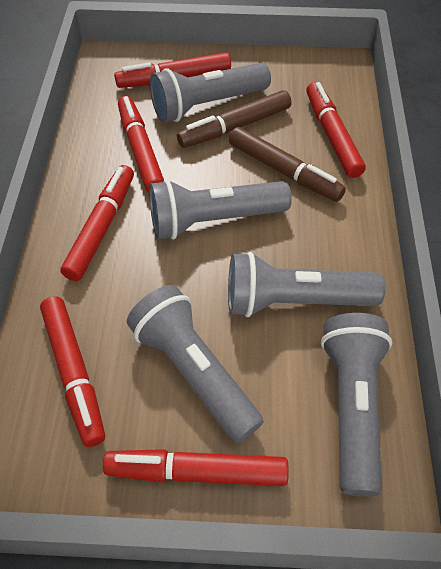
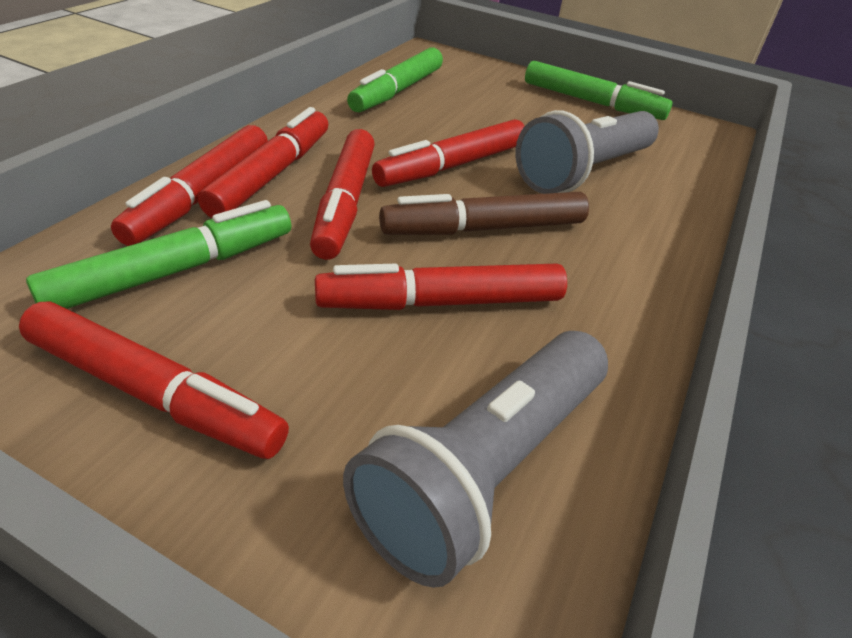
brown marker: [177,90,291,148] [229,127,346,202] = 2 -> [379,192,589,235] = 1
green marker: none = 0 -> [26,200,291,309] [347,47,443,112] [525,61,672,120] = 3
grey flashlight: [127,285,263,443] [149,179,292,240] [150,63,271,123] [228,252,385,317] [321,313,392,496] = 5 -> [343,331,608,588] [516,110,659,194] = 2

